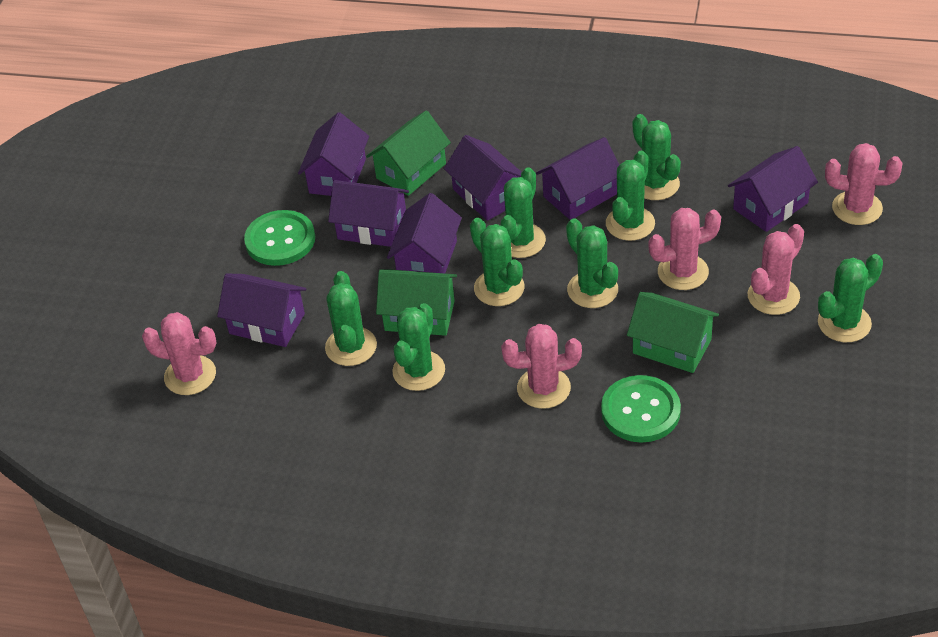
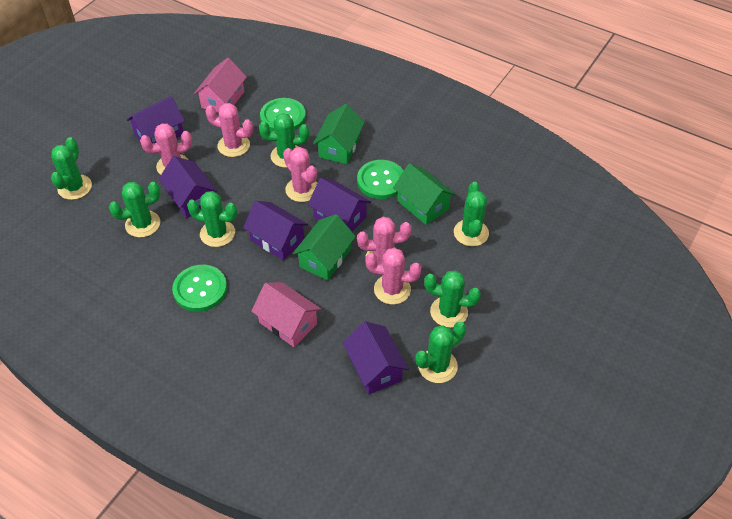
green button: [244,210,315,266] [601,375,681,443] = 2 -> [172,265,227,312] [260,98,306,131] [357,160,404,199] = 3
green cactus: [325,271,377,366] [393,303,445,391] [470,218,524,306] [501,167,546,258] [566,218,618,308] [606,151,655,241] [633,114,681,200] [818,254,883,342] = 8 -> [51,137,92,200] [109,182,161,237] [187,191,237,247] [259,113,309,168] [416,321,466,383] [424,270,481,328] [454,182,489,246] = 7
pink house: none = 0 -> [194,58,247,113] [251,282,321,347] = 2
purple house: [217,274,306,347] [298,112,369,196] [328,180,409,247] [387,193,462,273] [444,135,522,221] [536,137,619,220] [728,146,818,232] = 7 -> [127,96,185,144] [159,156,217,219] [243,201,308,260] [308,178,371,232] [343,321,409,394] = 5

